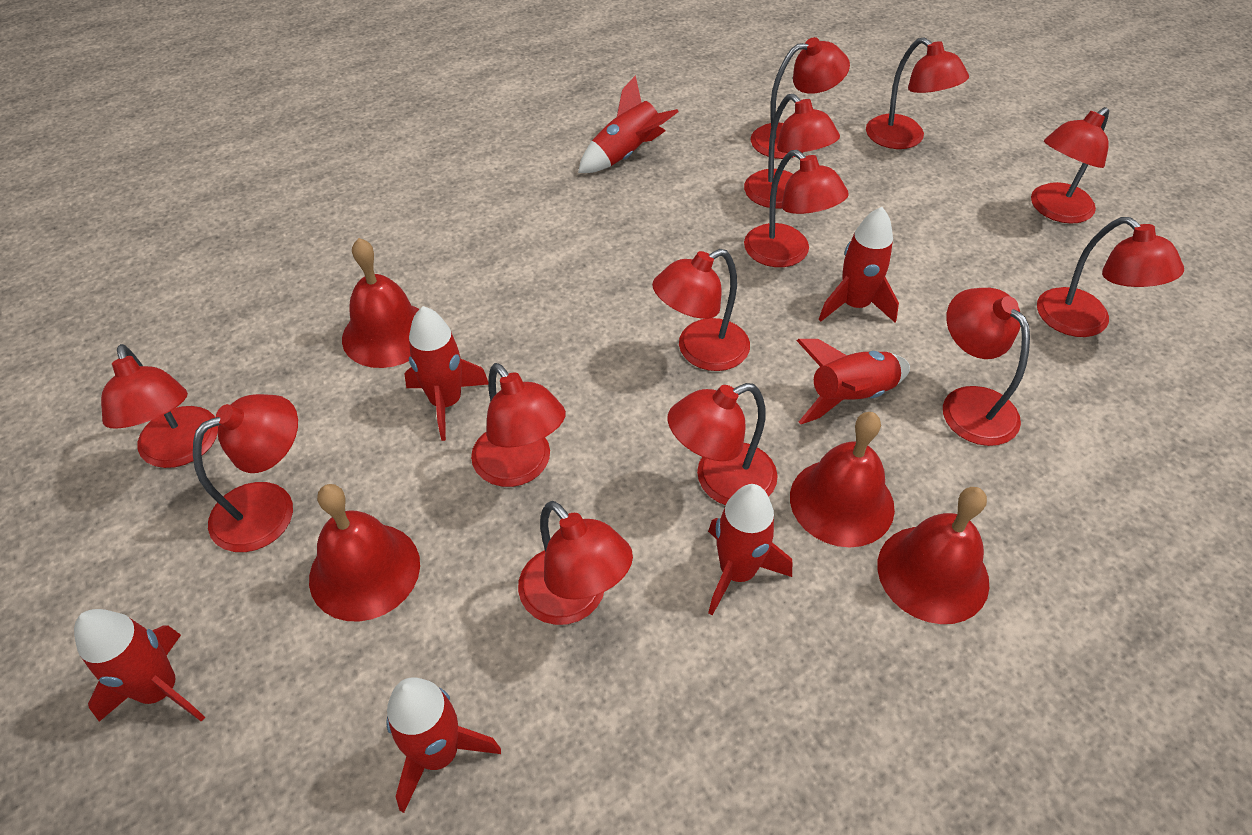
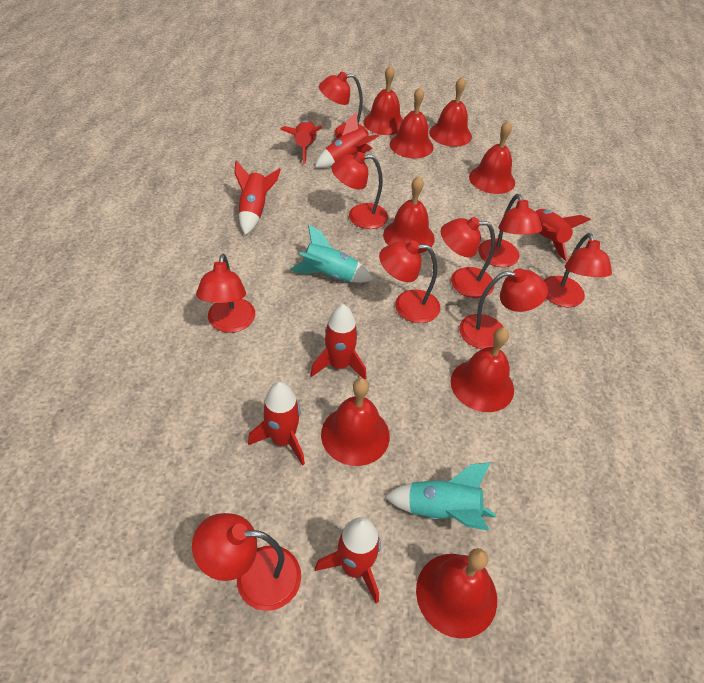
red bell: [309,484,420,621] [342,238,419,368] [790,412,895,548] [877,487,989,624] = 4 -> [321,378,390,466] [363,65,403,135] [383,176,435,253] [390,87,433,158] [416,548,497,639] [429,77,472,147] [451,327,514,412] [469,121,515,194] = 8
red lamp: [101,344,218,468] [193,394,298,552] [471,363,566,487] [518,501,633,625] [652,249,750,371] [668,383,778,505] [744,94,840,209] [744,150,849,267] [751,37,850,159] [866,37,969,149] [943,288,1030,446] [1031,107,1109,224] [1037,217,1184,337] = 13 -> [192,513,301,611] [196,254,255,333] [319,72,369,138] [331,152,388,229] [379,240,440,323] [441,217,495,298] [459,268,548,349] [478,194,542,267] [544,233,612,307] = 9
turquoise rocket: none = 0 -> [290,224,373,283] [384,462,496,531] = 2

